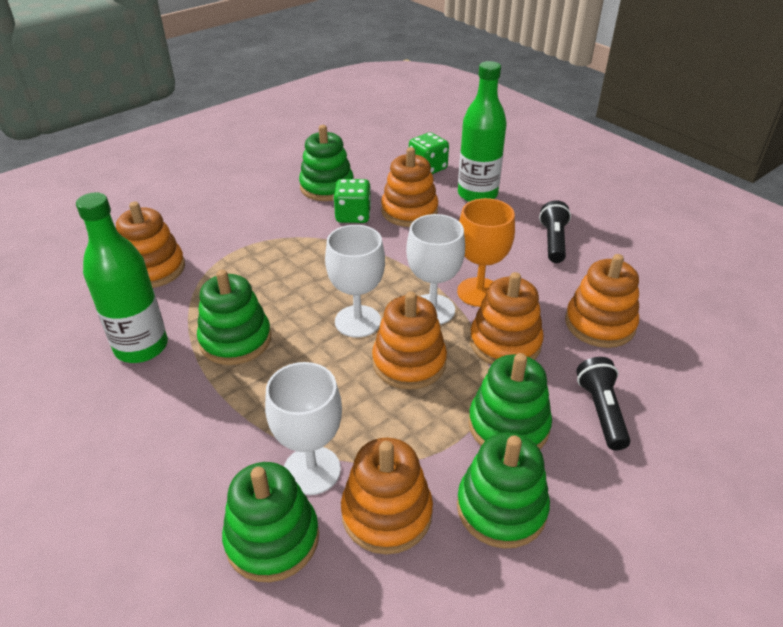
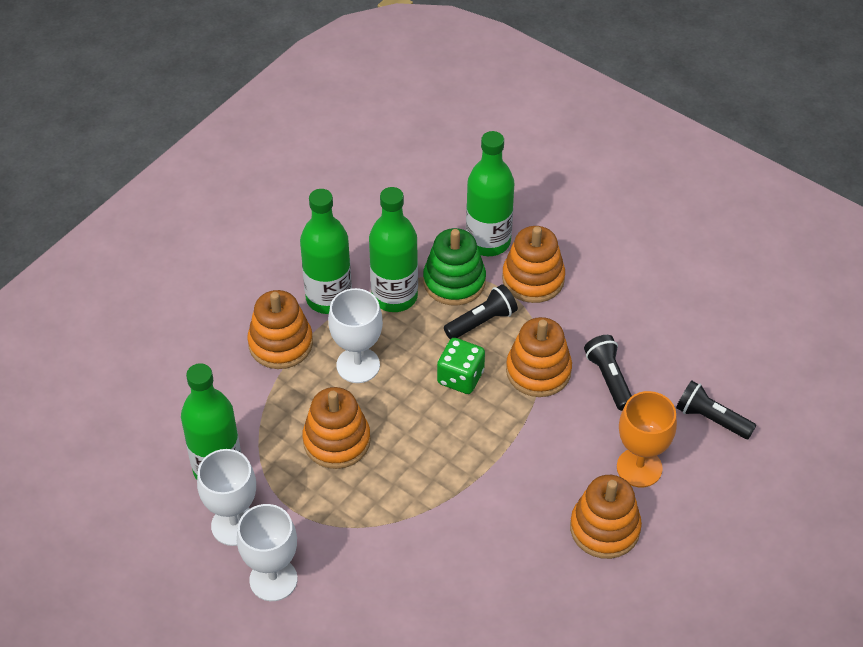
black flashlight: [539,200,571,263] [576,357,630,451] = 2 -> [444,284,518,339] [584,335,632,411] [676,381,756,439] = 3
green bottle: [76,193,168,363] [458,61,507,202] = 2 -> [181,363,241,480] [300,189,352,314] [369,187,418,312] [466,131,515,256] = 4
green dice: [333,179,371,223] [409,132,449,174] = 2 -> [437,338,485,394] = 1
green stacking toy: [197,269,271,365] [222,462,319,582] [299,125,354,201] [457,432,550,548] [468,353,552,449] = 5 -> [423,228,486,305] = 1
orange stacking toy: [116,202,185,288] [341,438,433,554] [372,291,447,390] [381,147,438,227] [470,272,544,365] [565,254,639,348] = 6 -> [247,290,313,369] [302,387,371,469] [502,226,565,303] [506,317,572,397] [570,475,642,559] = 5

